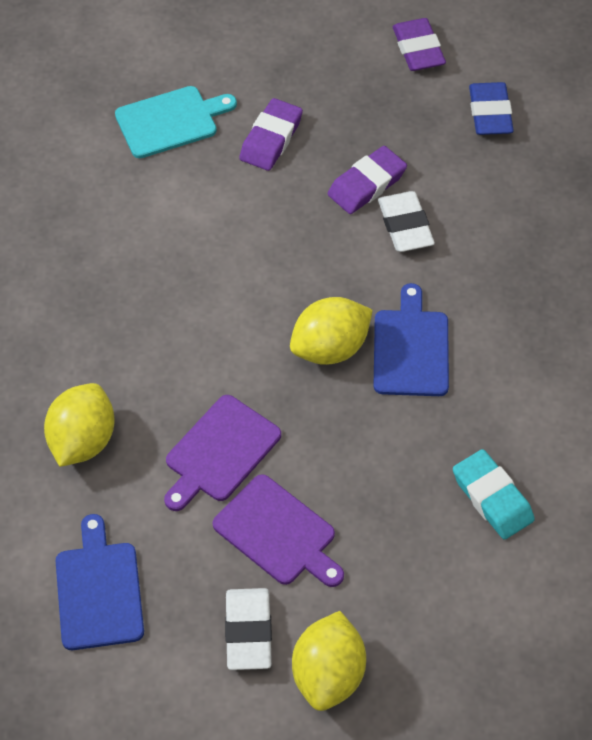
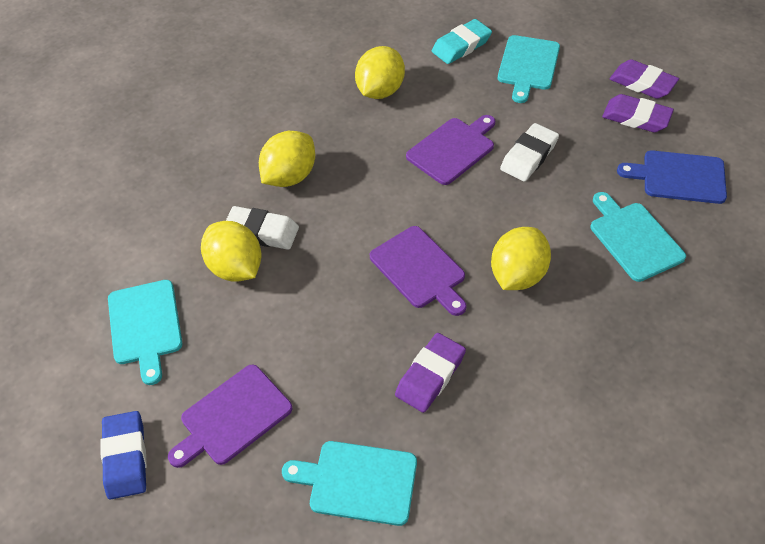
blue cutting board: [56,514,144,650] [374,283,449,396] = 2 -> [617,150,727,204] = 1
purple cutting board: [164,395,281,511] [212,474,344,587] = 2 -> [168,364,292,468] [370,226,467,316] [406,115,495,185] = 3
turquoise cutting board: [115,86,237,158] = 1 -> [108,280,182,385] [282,441,417,526] [498,35,560,103] [591,192,686,282] = 4
yellow lemon: [44,383,115,467] [290,297,373,365] [292,611,366,711] = 3 -> [201,221,262,282] [259,131,315,187] [355,46,405,99] [491,227,551,290] = 4

